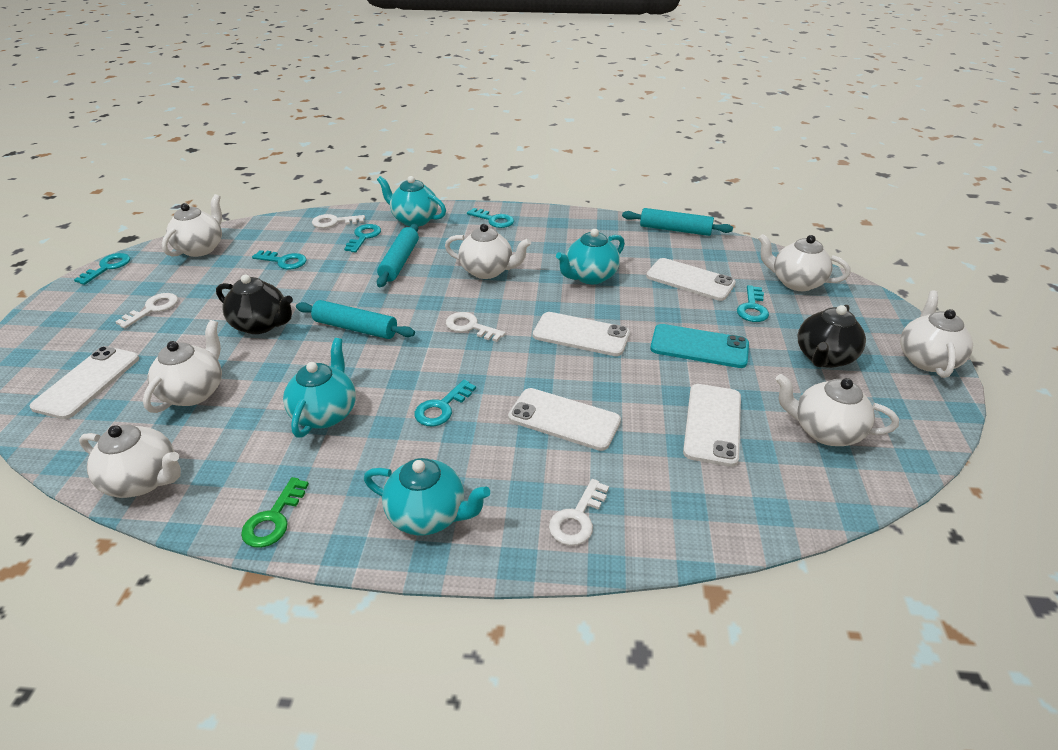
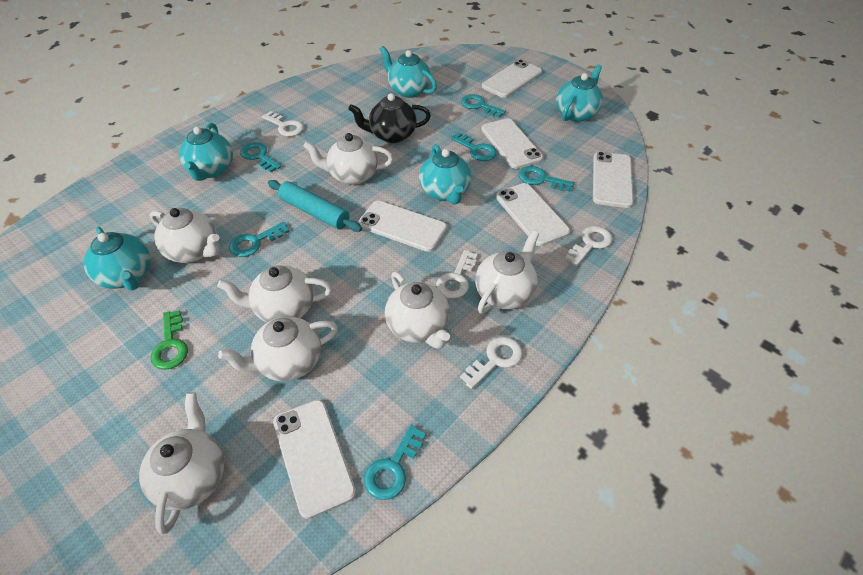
black teapot: [216,275,293,334] [798,305,866,368] = 2 -> [348,93,431,143] = 1
turquoise phone: [650,324,749,368] = 1 -> none = 0
turquoise rolling pin: [296,300,415,339] [377,224,419,287] [622,208,733,236] = 3 -> [268,180,362,232] = 1
turquoise teapot: [283,338,356,438] [364,458,490,536] [377,176,446,226] [556,229,625,284] = 4 -> [83,227,151,290] [179,123,233,181] [380,46,437,98] [419,144,472,204] [556,64,603,122] = 5
white phone: [30,346,139,419] [508,388,621,451] [533,312,630,356] [646,258,736,301] [683,384,741,467] = 5 -> [273,400,356,519] [358,201,447,252] [481,118,543,169] [482,60,542,98] [496,183,570,246] [593,152,633,208] = 6

